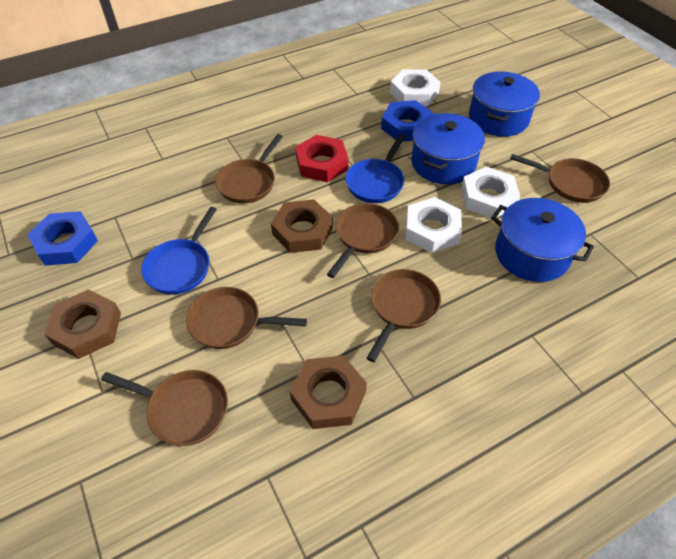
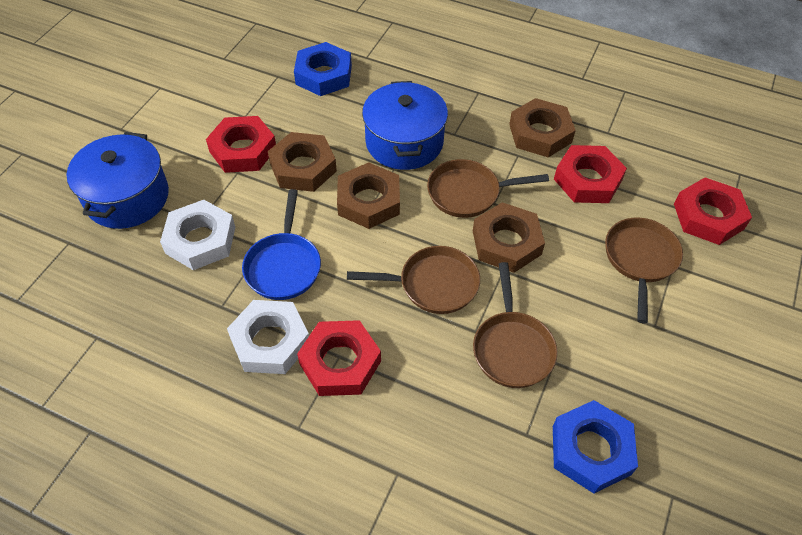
blue pan: [141,207,217,295] [345,134,406,203] = 2 -> [242,189,321,300] = 1
blue pot: [411,113,485,184] [469,71,540,137] [491,198,594,282] = 3 -> [67,132,169,229] [362,81,448,170] = 2
brown nut: [44,289,121,359] [271,199,333,253] [290,355,367,429] = 3 -> [268,132,337,192] [337,162,400,229] [473,202,545,273] [509,98,576,157] = 4
brown pan: [101,370,228,446] [186,287,307,349] [215,134,283,204] [327,203,399,278] [367,269,441,362] [510,154,610,203] = 6 -> [347,246,480,314] [427,159,549,218] [473,262,558,388] [605,217,683,323] = 4
red nut: [295,135,348,182] = 1 -> [206,116,276,173] [297,320,381,396] [554,145,627,203] [674,177,752,245] = 4
white nut: [390,69,441,106] [405,197,462,253] [461,167,520,218] = 3 -> [160,200,235,270] [227,300,309,374] = 2

